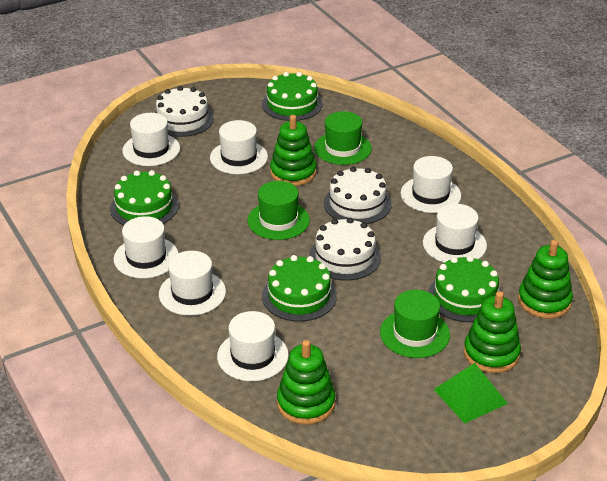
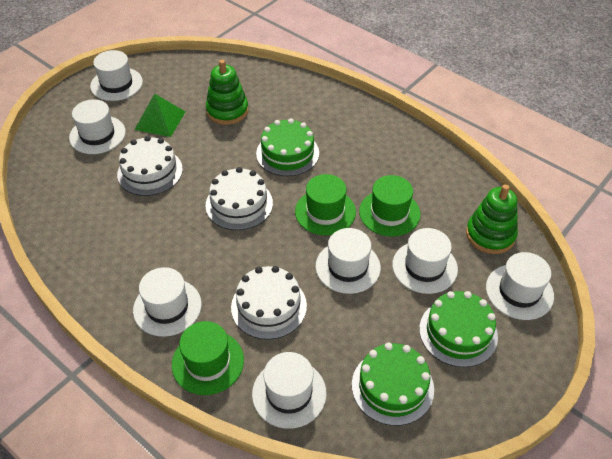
green cake: [110,170,179,225] [262,72,323,121] [262,255,337,321] [428,256,501,322] = 4 -> [256,118,319,176] [352,343,434,426] [419,291,498,367] = 3
green stacking toy: [270,115,317,186] [277,340,336,425] [464,291,521,373] [518,240,573,319] = 4 -> [206,60,249,125] [466,184,518,254] = 2

